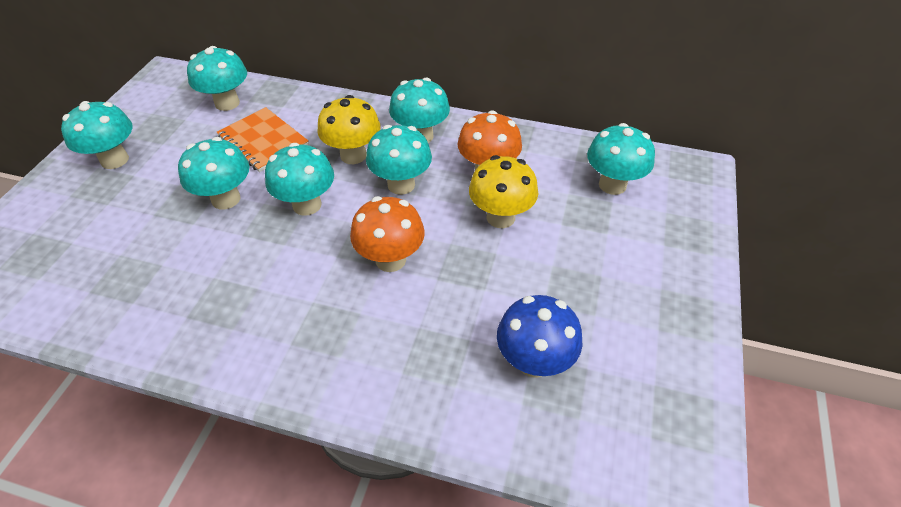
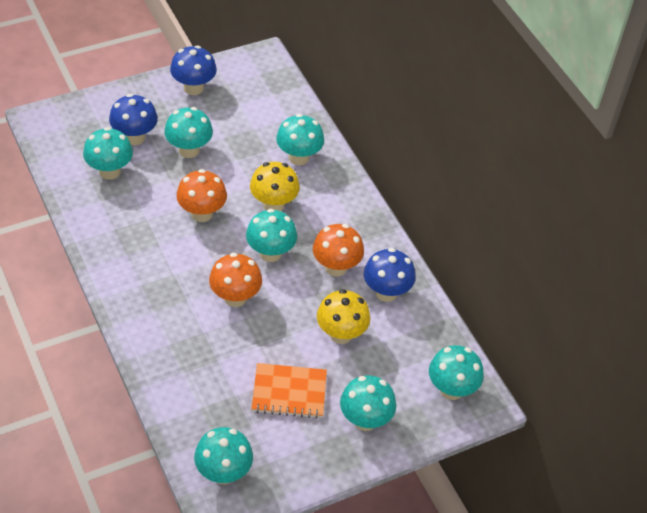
blue mushroom: [497,295,583,378] = 1 -> [109,94,158,145] [170,45,217,95] [364,248,416,302] = 3
orange mushroom: [350,196,425,272] [458,110,522,170] = 2 -> [176,169,227,222] [209,253,262,307] [313,224,364,277] = 3

